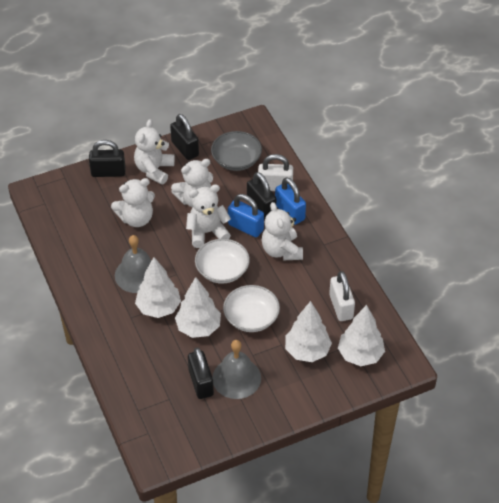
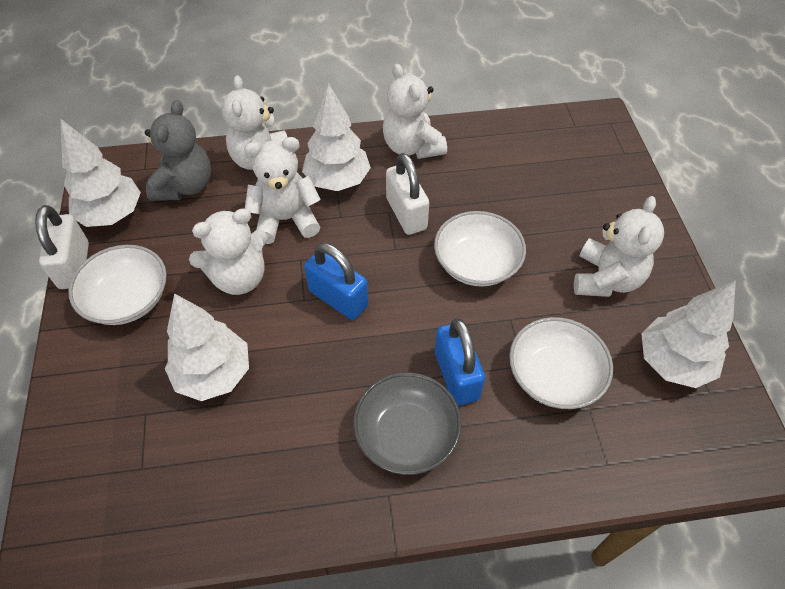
black padlock: [89,140,126,177] [170,114,199,160] [188,347,214,399] [247,172,276,219] = 4 -> none = 0
grey bell: [115,235,152,293] [213,340,261,399] = 2 -> none = 0
grey teddy bear: none = 0 -> [145,100,211,201] = 1
white bowl: [195,239,250,283] [223,285,280,332] = 2 -> [68,245,167,325] [434,211,526,287] [509,317,613,409] = 3

